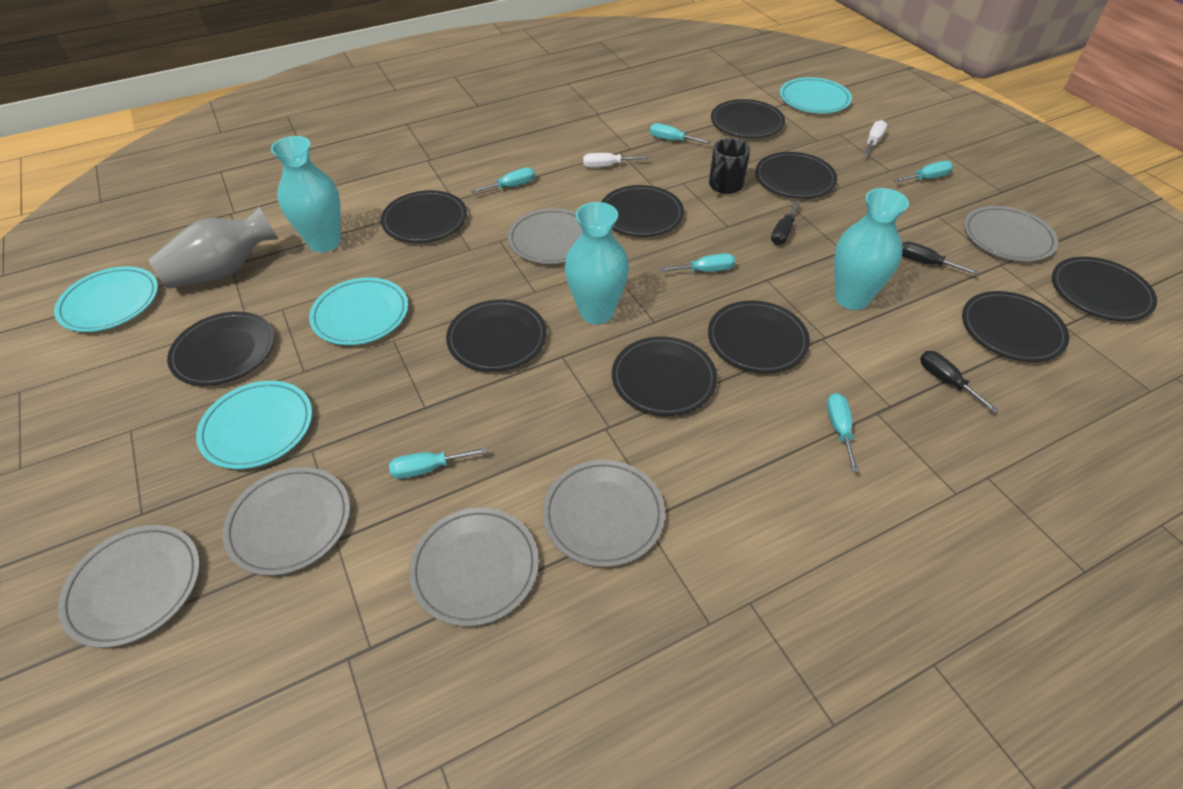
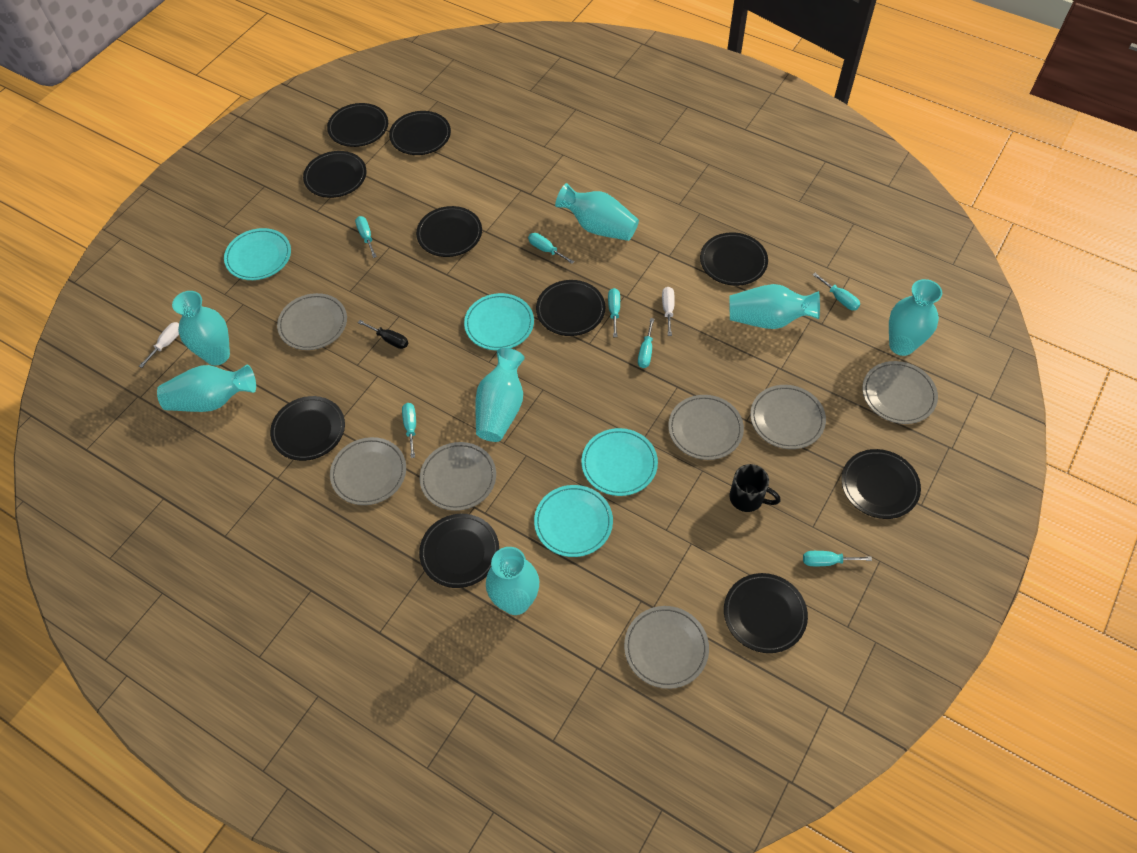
black screwdriver: [771,201,801,245] [902,241,978,275] [920,351,999,413] = 3 -> [357,320,408,349] = 1
grey plate: [58,525,200,648] [222,467,350,576] [409,508,539,627] [508,208,582,264] [543,460,665,567] [964,206,1058,262] = 6 -> [277,293,347,350] [330,437,406,505] [420,442,496,511] [624,606,709,689] [668,395,744,460] [750,385,826,449] [862,361,938,424] = 7
grey vase: [149,206,278,289] = 1 -> none = 0
turquoise screwdriver: [389,447,487,479] [471,167,535,193] [650,123,711,144] [659,253,735,272] [827,393,859,472] [893,161,953,182] = 6 -> [355,216,377,258] [402,403,416,458] [528,233,574,264] [608,288,620,337] [638,318,654,368] [803,551,872,566] [813,273,860,310] = 7
turquoise vase: [271,136,341,253] [565,202,629,324] [834,188,909,310] = 3 -> [157,365,256,412] [172,291,230,366] [475,348,525,442] [486,547,539,615] [555,183,639,241] [729,284,820,329] [889,279,942,356] = 7

